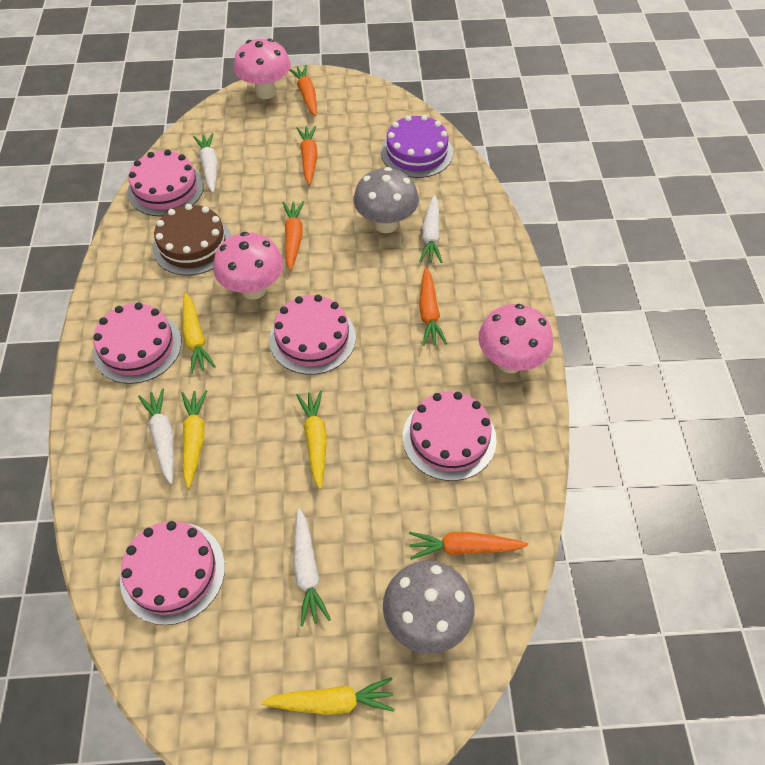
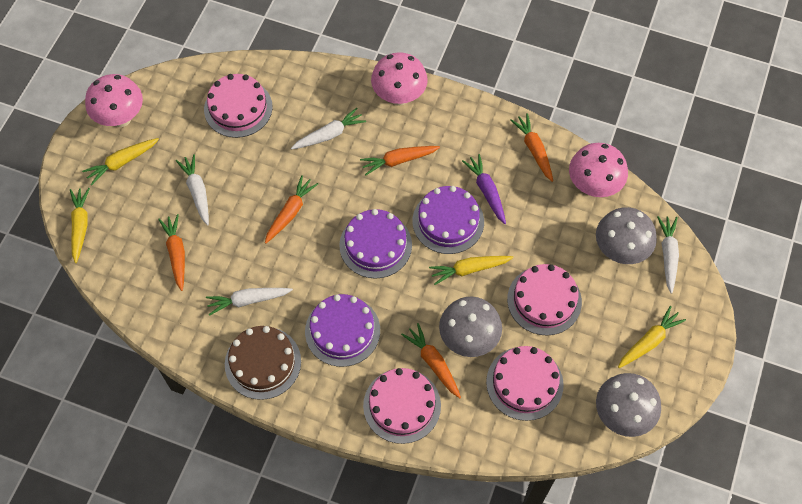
grey mushroom: [354,167,419,233] [383,561,475,654] = 2 -> [439,297,502,357] [596,207,657,264] [596,373,661,437] = 3
pink cake: [93,302,181,384] [120,521,225,625] [127,150,204,216] [269,295,356,375] [403,392,497,481] = 5 -> [204,74,273,138] [363,368,441,444] [486,346,564,421] [507,264,582,336] = 4
purple cake: [381,115,453,178] = 1 -> [305,294,380,367] [339,209,412,279] [412,186,484,254] = 3
purple carrot: none = 0 -> [462,154,506,224] = 1

